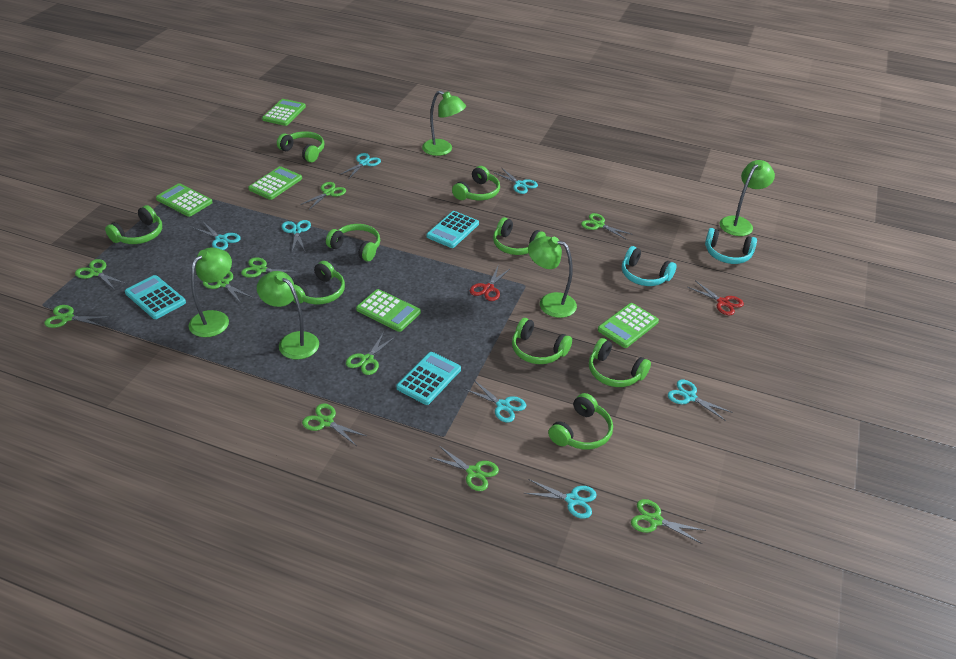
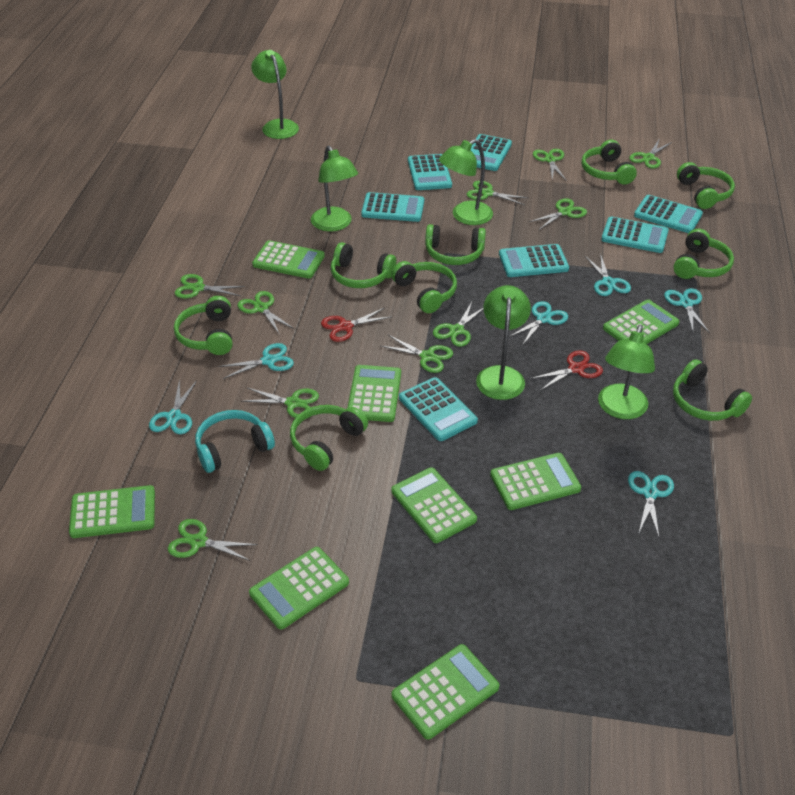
green calculator: [156,183,213,217] [248,166,302,200] [262,99,306,126] [356,289,421,332] [598,303,659,348] = 5 -> [69,485,155,538] [249,547,349,630] [252,240,325,279] [348,365,401,422] [391,467,477,543] [392,644,499,740] [490,453,581,510] [603,299,679,344] = 8
turquoise calculator: [125,275,186,319] [396,352,461,405] [427,211,479,248] = 3 -> [361,192,424,222] [399,377,478,441] [408,154,452,190] [471,134,512,171] [499,244,569,277] [601,216,669,253] [634,195,703,233] = 7
turquoise headphones: [622,246,677,286] [705,228,757,264] = 2 -> [195,410,275,473] = 1
turquoise scissors: [192,222,241,250] [282,220,311,252] [339,153,381,178] [464,380,526,422] [493,168,538,194] [524,479,597,519] [668,380,733,421] = 7 -> [149,379,197,434] [218,343,294,379] [509,301,568,346] [585,254,631,296] [628,471,674,537] [664,288,710,333] = 6

